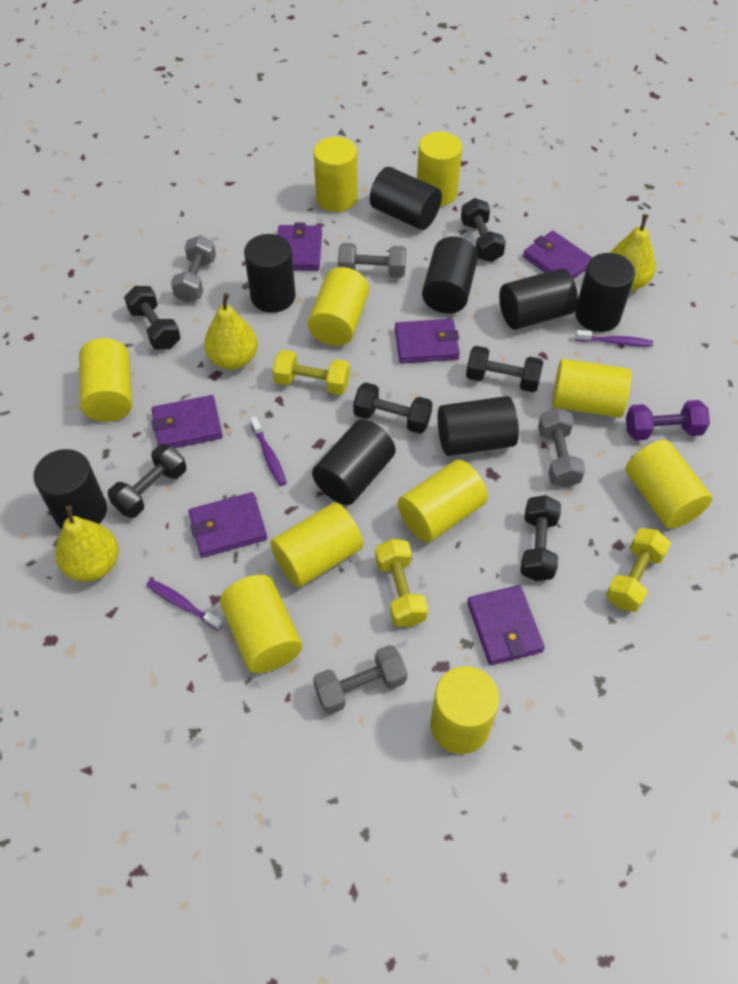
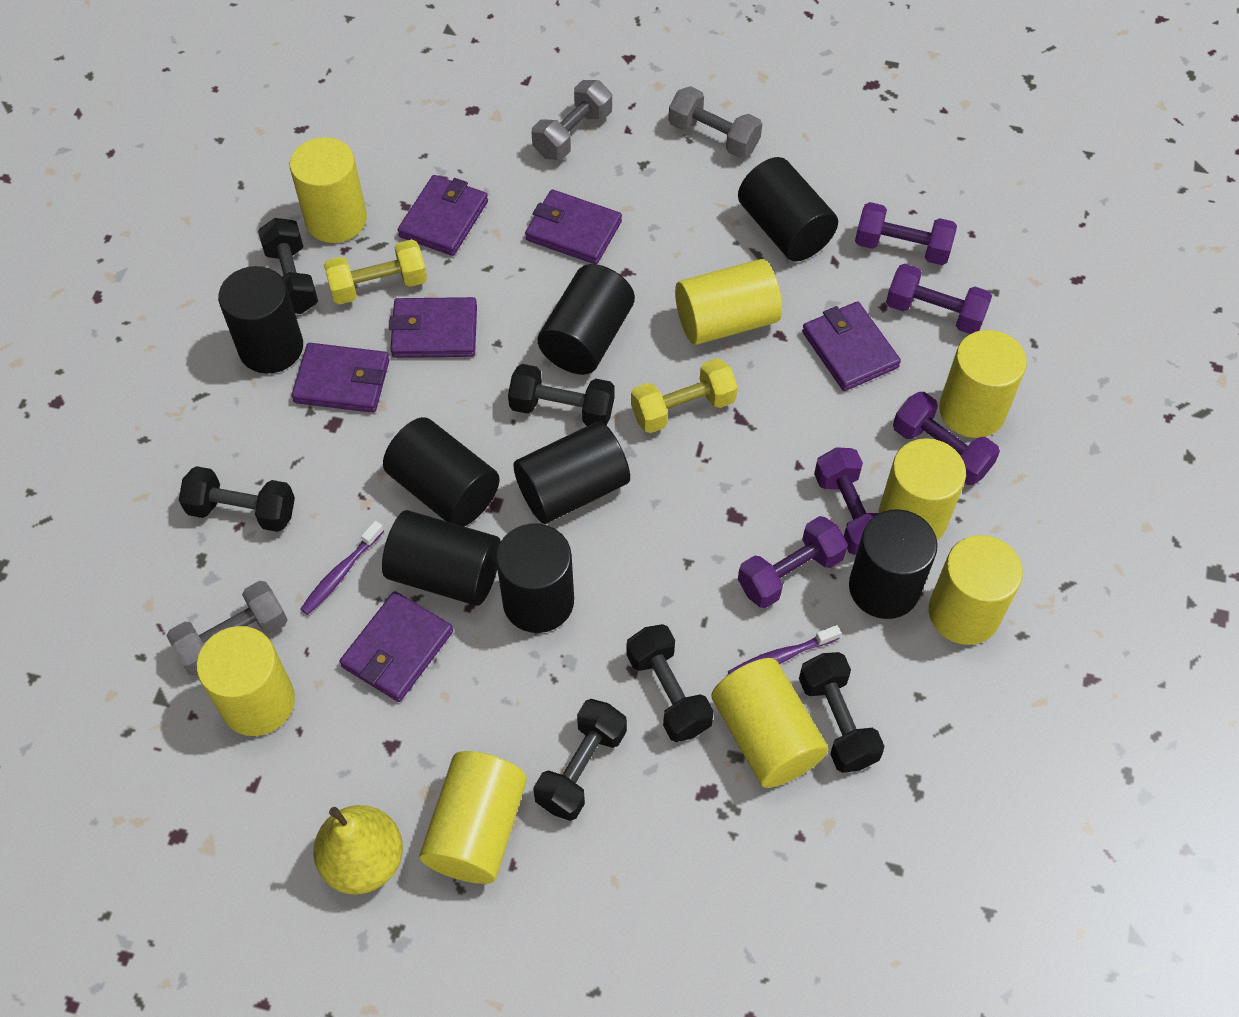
grey dumbbell: [171,235,216,303] [313,645,407,714] [338,243,406,278] [538,408,585,488] = 4 -> [167,581,288,676] [532,80,612,160] [669,86,762,158] = 3
purple dumbbell: [626,400,710,441] = 1 -> [738,516,848,608] [814,447,880,555] [855,202,957,265] [886,264,992,334] [893,392,1000,485] = 5
purple toothbrush: [146,579,223,630] [250,416,287,486] [575,330,653,347] = 3 -> [300,521,384,615] [728,625,841,674] = 2
yellow cylinder: [79,338,132,422] [220,575,302,673] [270,502,363,587] [308,267,369,346] [313,137,358,212] [398,460,488,543] [417,132,462,207] [430,666,499,754] [552,359,631,418] [625,440,712,529] = 10 -> [196,626,295,736] [290,137,367,243] [419,751,527,884] [675,259,782,345] [711,658,828,788] [878,438,966,541] [929,535,1023,645] [939,330,1027,438] = 8
yellow dumbbell: [273,350,350,395] [375,539,428,627] [606,528,671,612] = 3 -> [324,239,427,305] [631,358,738,433] = 2
yellow pear: [55,506,119,582] [204,293,258,370] [610,214,656,291] = 3 -> [313,805,403,894] = 1

